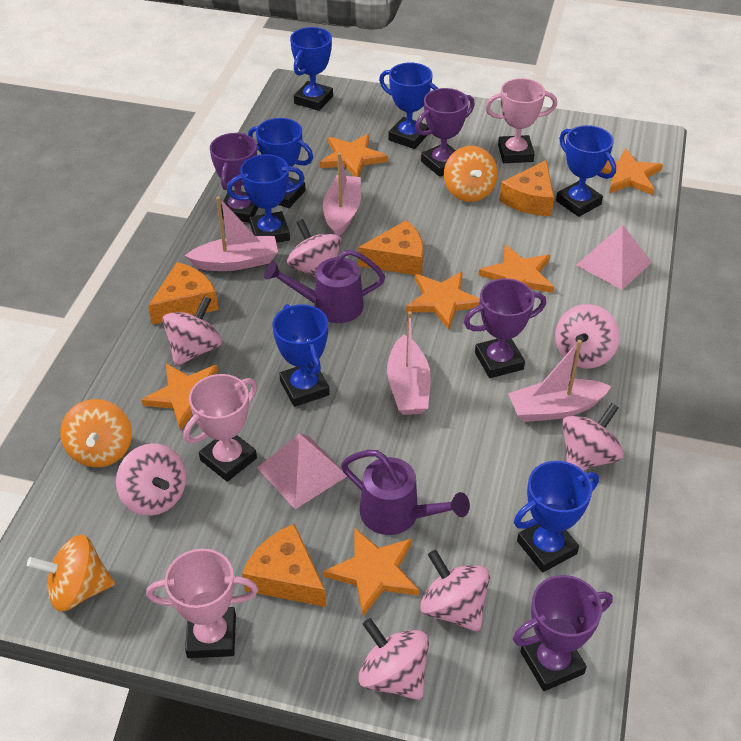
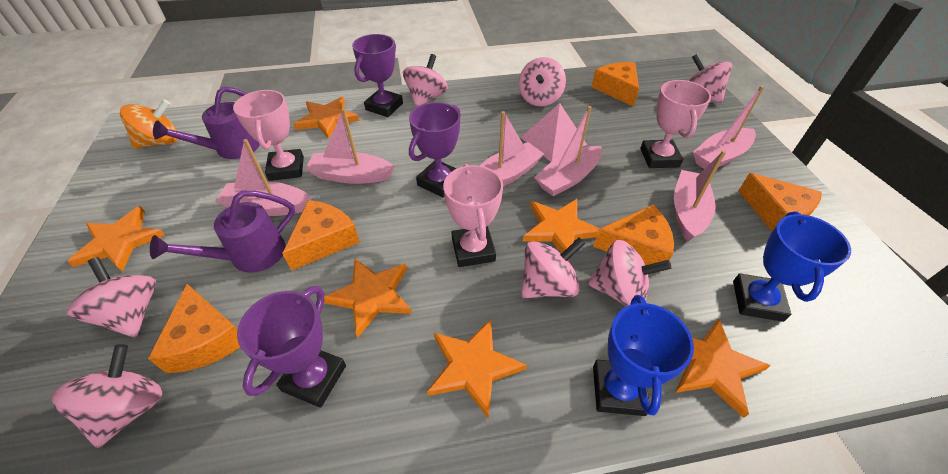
blue trophy: [227,154,304,243] [248,118,313,208] [272,304,330,407] [290,27,333,111] [379,63,438,149] [514,461,599,572] [556,125,616,217] = 7 -> [593,295,694,416] [733,211,851,322] = 2
orange cheese: [148,262,218,325] [242,524,326,607] [358,220,424,275] [499,160,554,216] = 4 -> [148,284,240,373] [282,200,360,271] [592,62,639,107] [593,205,674,265] [738,173,822,231] = 5
orange spinning top: [27,535,115,612] [60,399,132,467] [444,146,498,202] = 3 -> [120,99,178,148] = 1
pink boat: [185,196,278,271] [323,153,361,236] [387,311,431,415] [508,340,612,422] = 4 -> [215,139,311,216] [305,108,395,184] [480,111,544,186] [534,106,602,196] [674,150,726,242] [693,86,764,169] = 6
pink pyramid: [257,433,347,509] [577,225,652,290] = 2 -> [520,103,587,162] = 1
purple trophy: [210,133,259,223] [415,88,475,177] [464,278,546,378] [513,575,613,691] = 4 -> [237,286,346,408] [352,34,403,117] [409,102,461,198] = 3

